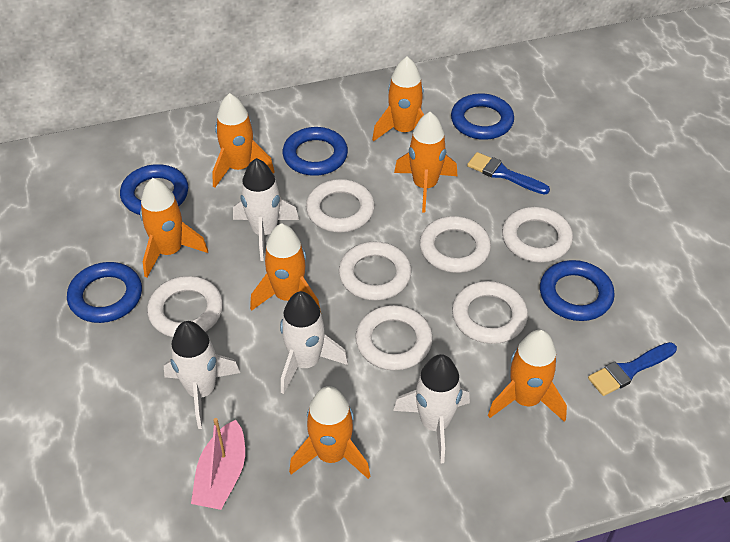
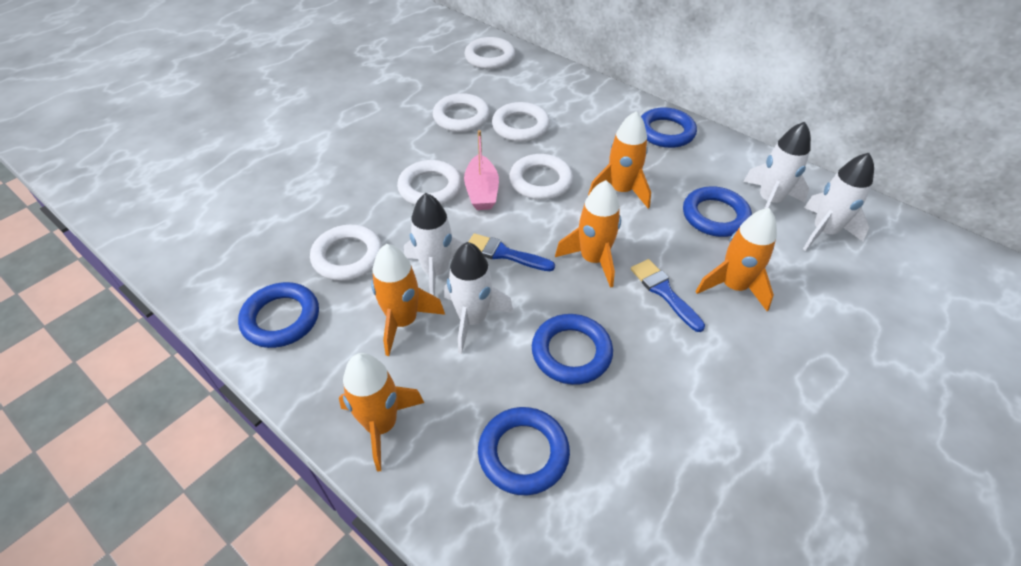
orange rocket: [140,178,208,278] [212,93,275,188] [250,223,321,312] [289,386,370,479] [372,56,424,142] [394,112,458,213] [488,329,567,422] = 7 -> [339,353,424,471] [371,244,445,356] [555,180,621,288] [588,111,651,208] [695,208,777,311] = 5
white ring: [147,276,223,337] [306,179,375,233] [339,241,412,301] [355,305,433,370] [420,216,491,273] [452,281,528,344] [502,207,573,263] = 7 -> [310,225,383,281] [397,160,462,205] [433,93,490,132] [465,37,515,69] [492,102,550,142] [509,154,573,200] = 6

